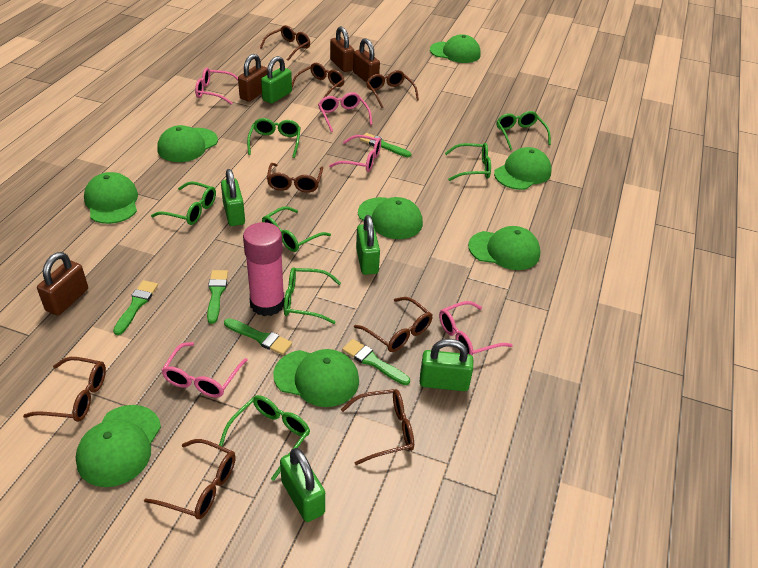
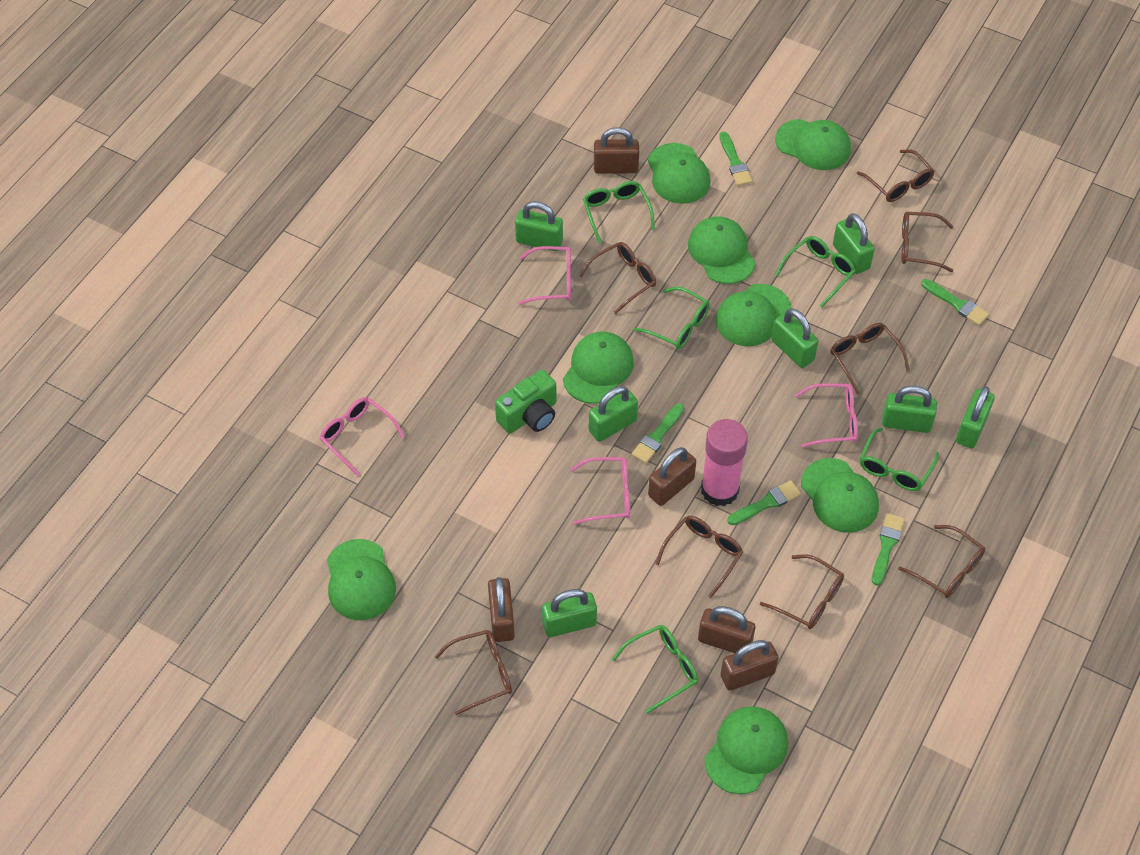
brown padlock: [37,252,88,315] [238,54,267,102] [330,26,354,72] [353,38,380,82] = 4 -> [488,577,515,642] [594,127,639,174] [648,447,696,506] [698,606,755,653] [720,640,778,691] = 5
green camera: none = 0 -> [495,370,557,434] = 1
green glasses: [151,181,216,225] [219,395,310,481] [247,118,301,158] [262,207,331,252] [284,267,341,324] [445,143,491,181] [496,111,551,150] = 7 -> [583,181,655,243] [612,625,698,714] [633,287,710,349] [775,236,856,308] [860,428,939,491] = 5
green padlock: [221,169,245,226] [261,56,292,104] [280,448,325,522] [356,215,380,275] [420,339,473,391] = 5 -> [515,201,563,251] [542,589,597,637] [589,386,638,442] [771,308,818,368] [833,213,875,274] [882,386,937,433] [956,386,995,448] = 7
pink glasses: [161,342,248,398] [195,68,238,105] [318,92,372,132] [329,135,381,172] [439,301,513,356] = 5 -> [320,397,405,476] [518,246,571,305] [570,457,630,525] [795,383,858,448] = 4

